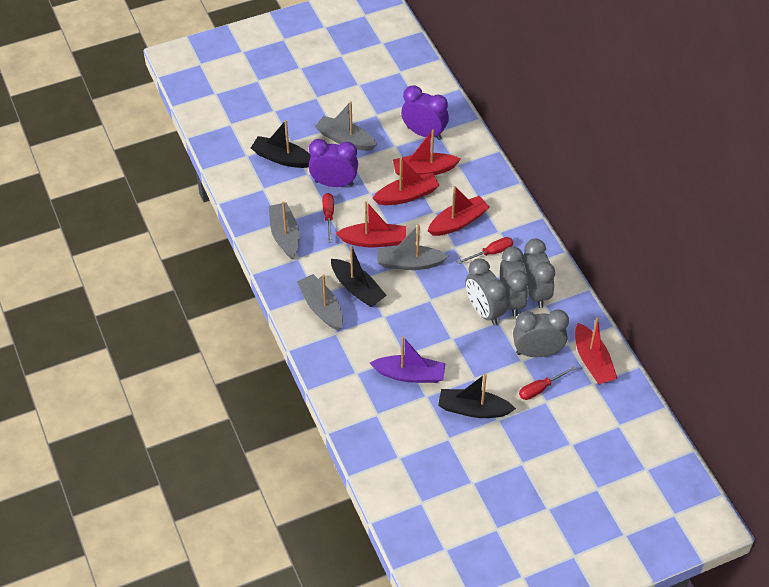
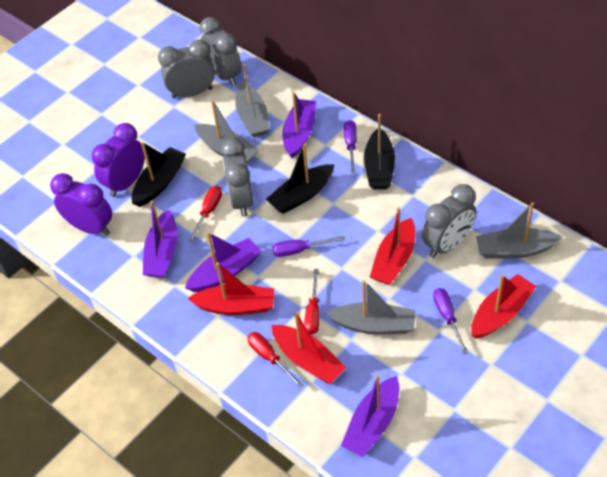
purple boat: [370,336,446,383] = 1 -> [143,201,177,277] [185,232,261,292] [283,92,316,158] [341,375,399,457] = 4
purple screwdriver: none = 0 -> [272,236,345,257] [344,120,357,173] [433,288,468,354] = 3
red boat: [336,201,406,247] [372,157,440,205] [393,129,461,176] [428,186,490,236] [575,317,618,384] = 5 -> [187,262,274,315] [272,312,346,384] [370,207,415,285] [471,274,536,339] = 4

